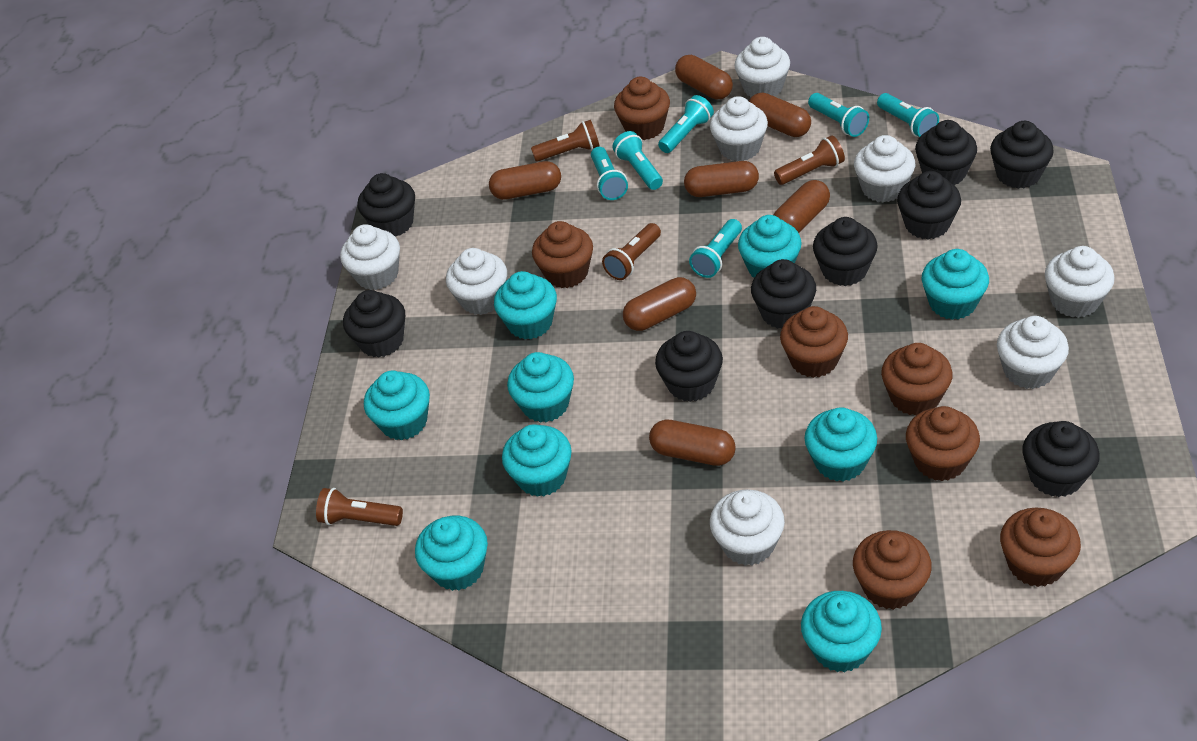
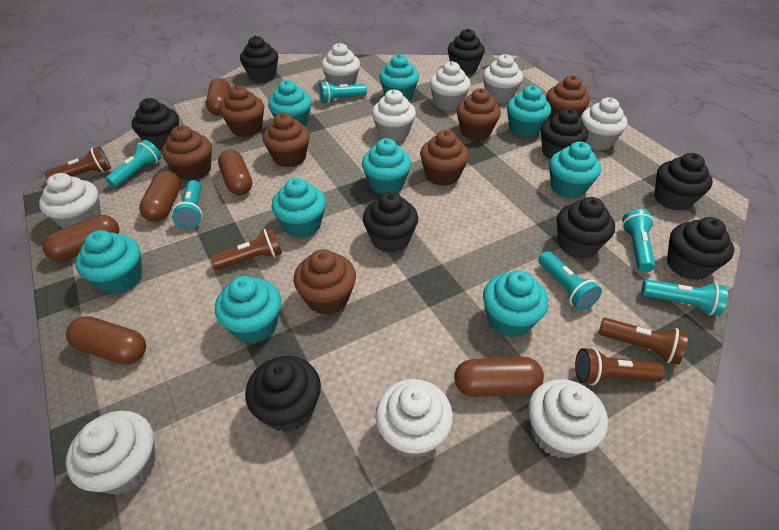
brown capsule: [489,161,561,200] [623,277,696,331] [649,420,736,466] [675,55,733,100] [684,161,759,197] [749,93,811,137] [773,180,830,233] = 7 -> [42,215,119,261] [66,316,146,365] [139,171,181,222] [206,78,231,115] [218,149,252,195] [454,357,544,397] = 6
white cupcake: [340,224,400,290] [446,248,507,315] [710,96,768,161] [710,489,785,566] [734,37,790,98] [854,135,915,202] [997,316,1069,389] [1045,246,1115,318] = 8 -> [39,173,101,229] [66,411,155,494] [321,43,360,86] [372,90,416,141] [375,379,453,458] [430,61,471,111] [483,54,523,103] [528,379,608,458] [581,97,628,150] = 9

